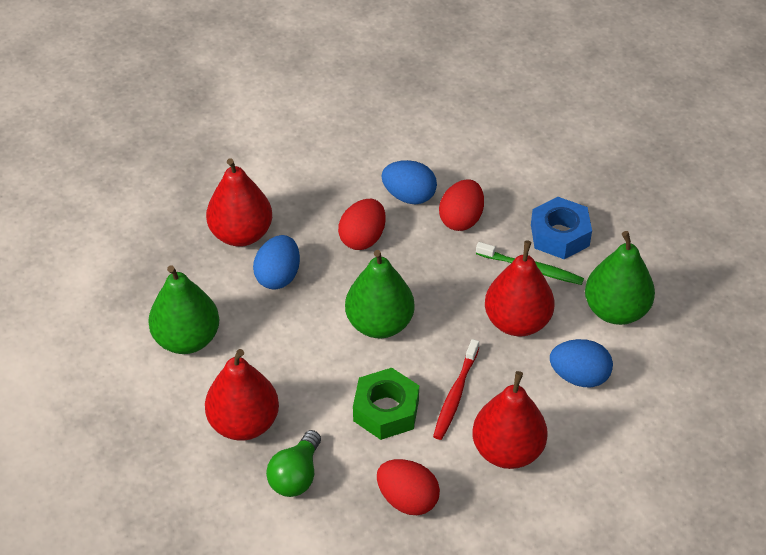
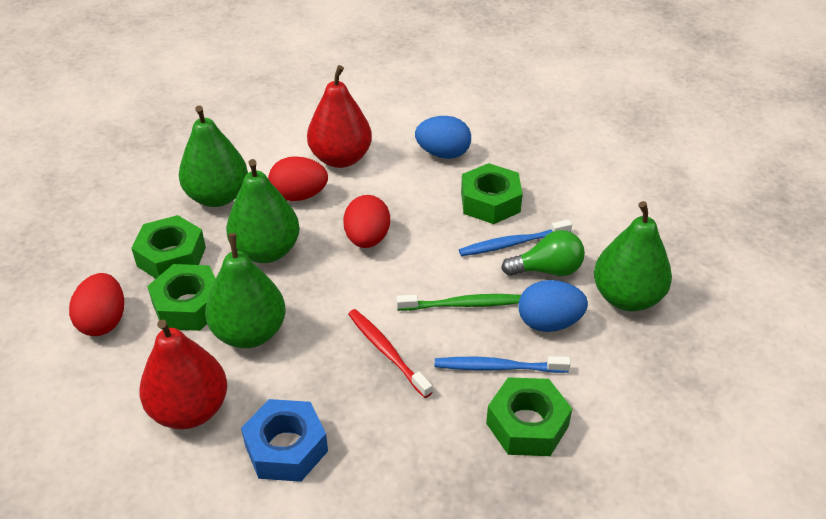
blue egg: [253,235,300,289] [381,160,437,204] [550,339,613,387] = 3 -> [415,116,471,159] [518,280,588,332] = 2
blue toothbrush: none = 0 -> [435,356,571,373] [459,219,572,256] = 2
green nut: [353,368,419,440] = 1 -> [131,215,206,279] [147,264,216,331] [461,163,523,224] [486,377,572,456] = 4
green pear: [148,265,219,354] [345,250,415,338] [585,231,655,325] = 3 -> [179,105,248,207] [205,233,286,348] [226,159,300,263] [594,201,672,311] = 4
red pear: [205,349,279,441] [206,158,272,247] [472,371,548,469] [485,240,554,336] = 4 -> [139,319,227,429] [307,65,372,168] = 2

